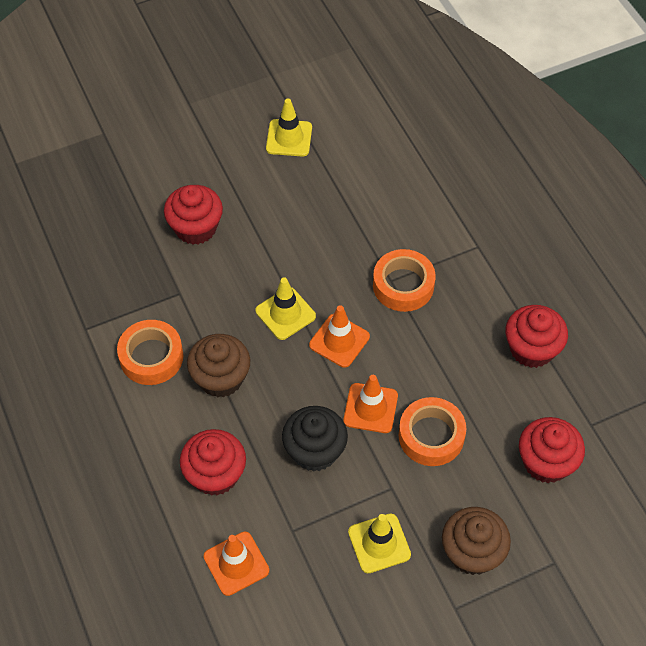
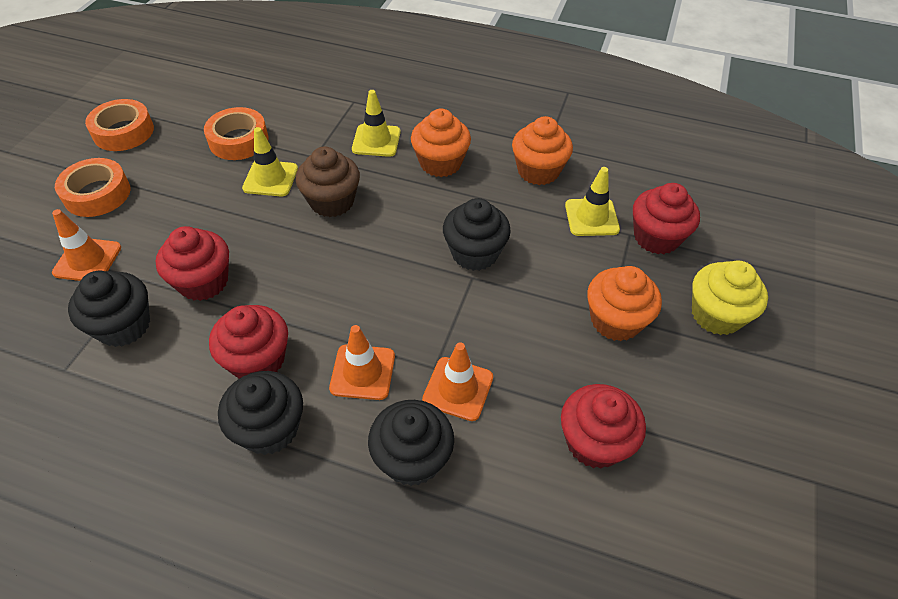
black cupcake: [282,406,348,472] = 1 -> [68,271,150,347] [218,371,303,455] [368,400,454,486] [443,198,511,271] = 4
brown cupcake: [187,334,250,398] [442,507,511,575] = 2 -> [296,146,360,217] = 1
orange cupcake: none = 0 -> [411,109,471,177] [512,116,573,185] [587,266,662,341] = 3
yellow cupcake: none = 0 -> [692,260,768,335] = 1

